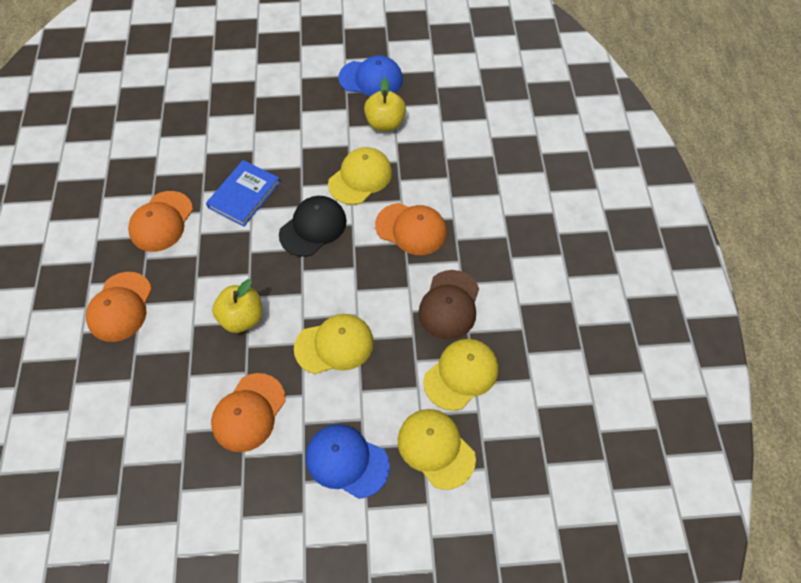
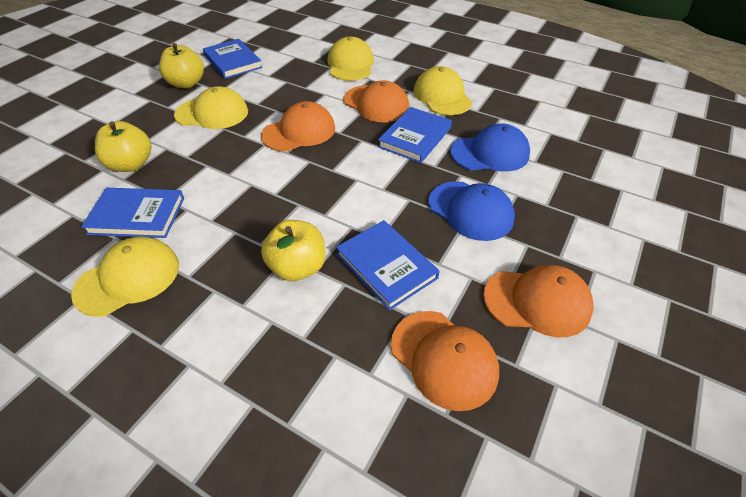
black cap: [279,196,347,257] = 1 -> none = 0
blue book: [206,160,280,227] = 1 -> [81,188,184,238] [203,39,262,79] [336,220,440,311] [378,107,452,163] = 4
brown cap: [418,270,479,340] = 1 -> none = 0
yellow apple: [212,279,262,333] [364,78,406,131] = 2 -> [95,121,151,172] [159,43,204,88] [261,220,325,281] = 3

